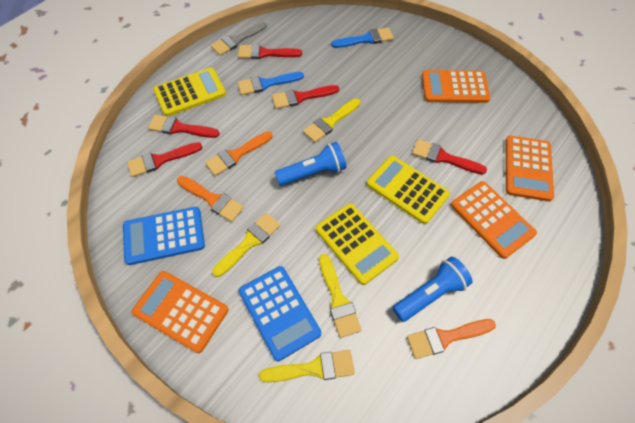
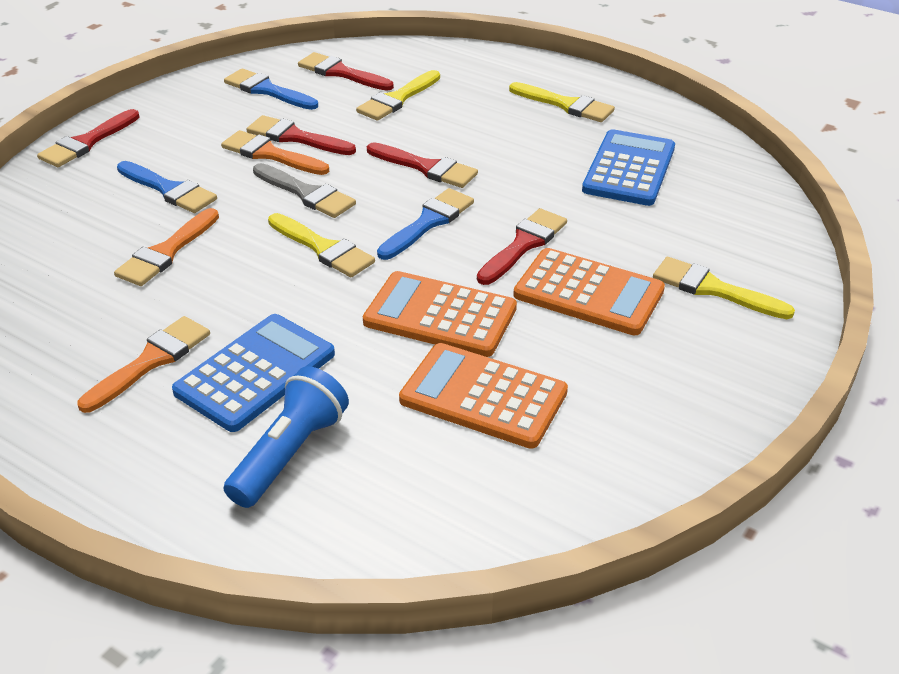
blue brush: [237,72,304,95] [331,28,394,48] = 2 -> [117,161,217,213] [224,68,318,110] [377,188,474,260] = 3
blue flashlight: [275,142,346,186] [393,257,472,322] = 2 -> [223,366,349,508] = 1
orange calculator: [132,271,228,353] [422,70,490,103] [451,181,537,259] [506,136,554,201] = 4 -> [363,271,517,357] [399,343,568,449] [513,248,665,335] = 3
yellow calculator: [153,68,226,117] [316,203,399,285] [367,156,450,224] = 3 -> none = 0

